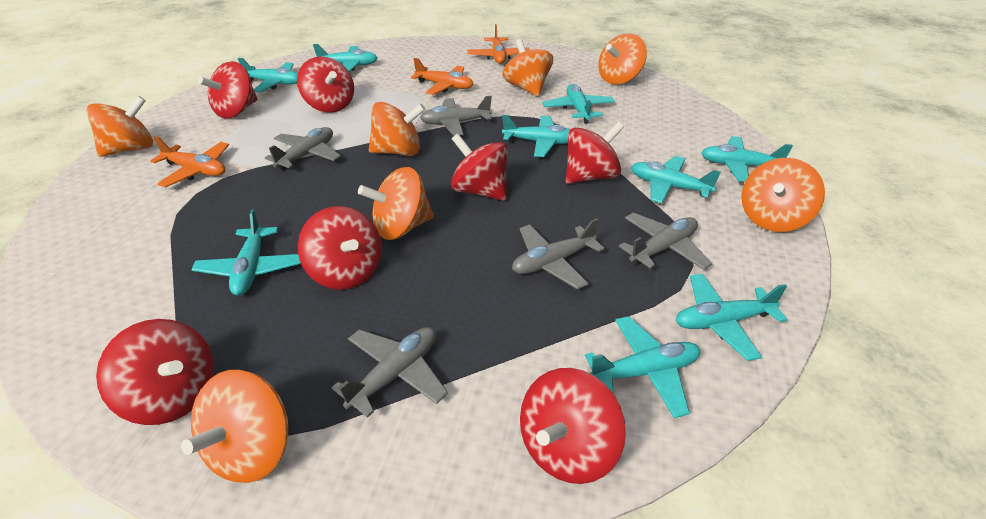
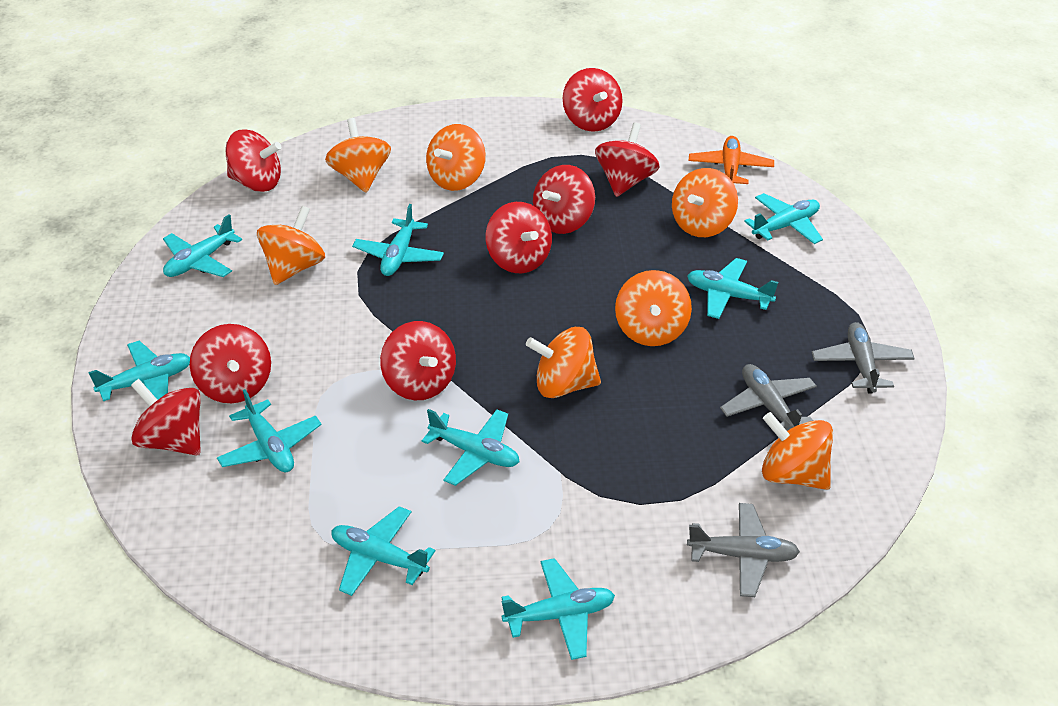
grey plane: [265,127,341,171] [332,327,448,418] [420,96,492,136] [512,218,605,289] [619,213,713,270] = 5 -> [687,503,800,597] [720,364,817,431] [812,322,915,393] = 3
orange plane: [150,136,229,187] [411,58,473,95] [467,24,529,64] = 3 -> [689,136,774,184] = 1
red spinning top: [96,319,214,425] [198,61,257,119] [297,56,354,113] [298,206,382,290] [451,134,508,201] [520,368,626,484] [566,122,624,184] = 7 -> [131,379,201,456] [190,324,271,403] [225,129,281,192] [380,321,456,400] [486,202,552,273] [533,165,595,234] [563,68,623,132] [595,122,659,197] = 8

